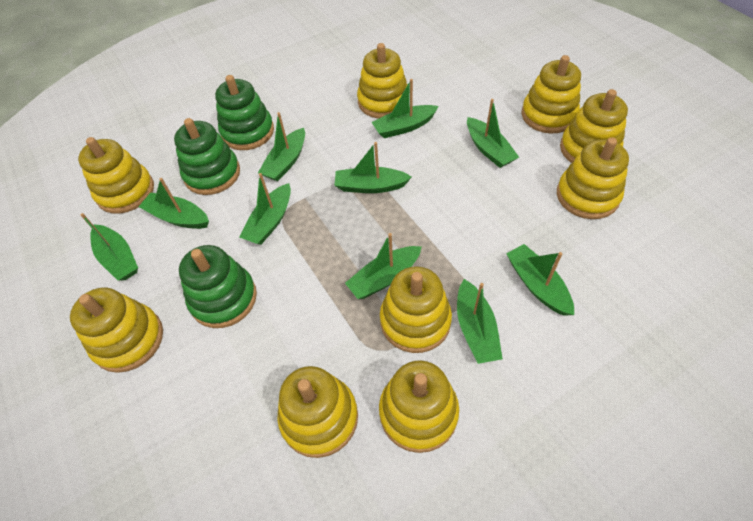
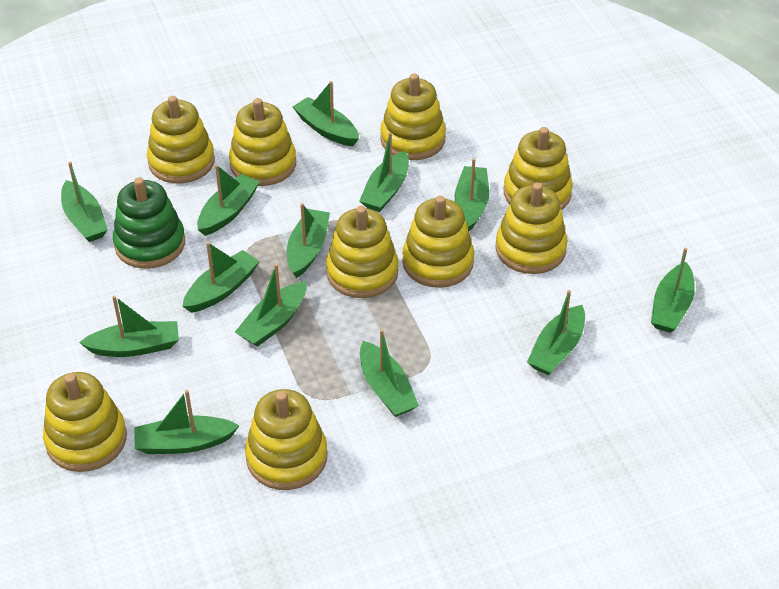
green boat: [80,213,138,280] [139,178,209,229] [239,173,291,245] [258,112,305,181] [334,142,412,193] [345,233,422,299] [372,79,439,138] [457,279,503,364] [467,99,519,168] [506,244,574,316] = 10 -> [61,162,107,242] [79,296,179,357] [134,390,240,454] [182,242,260,313] [197,165,260,236] [235,264,307,347] [287,203,330,278] [293,81,359,146] [359,132,409,212] [360,329,419,417] [455,158,489,231] [527,290,585,375] [651,248,695,333] = 13
green stacking toy: [174,118,240,195] [179,245,257,328] [215,75,274,150] = 3 -> [113,177,185,269] = 1

